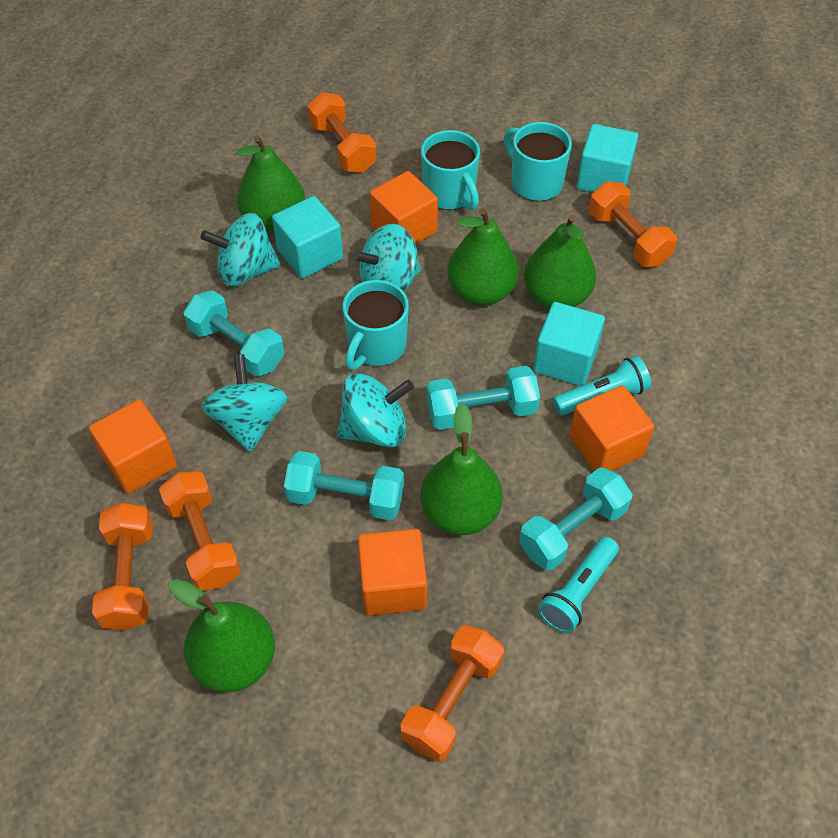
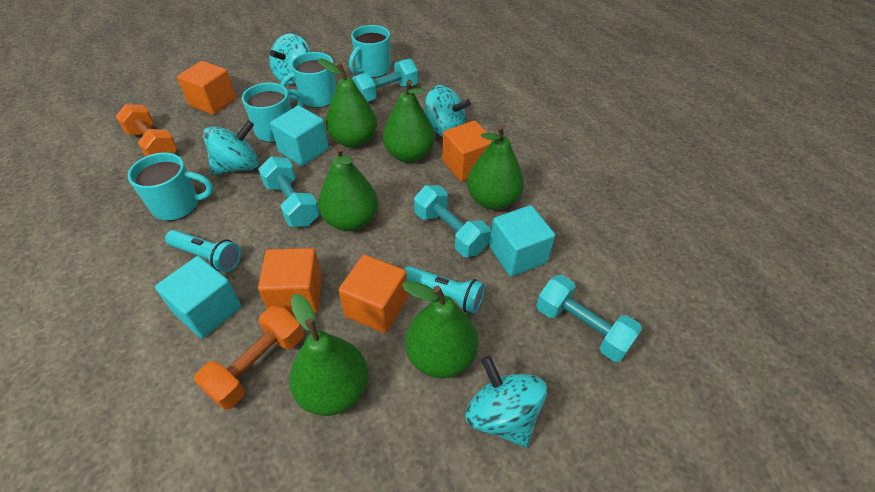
green pear: [169,579,275,692] [237,135,305,233] [420,403,503,535] [447,208,519,306] [524,214,596,309] = 5 -> [289,294,368,416] [318,58,377,148] [318,146,378,231] [383,80,435,163] [402,281,478,378] [467,125,524,210] = 6
orange dumbbell: [92,503,153,631] [159,471,241,591] [308,92,377,173] [401,625,504,762] [589,181,677,267] = 5 -> [115,104,178,156] [194,306,304,410] = 2
turquoise mug: [343,280,409,370] [421,130,480,210] [504,122,572,201] = 3 -> [128,152,213,221] [242,83,303,143] [281,52,336,108] [349,25,391,78] = 4

